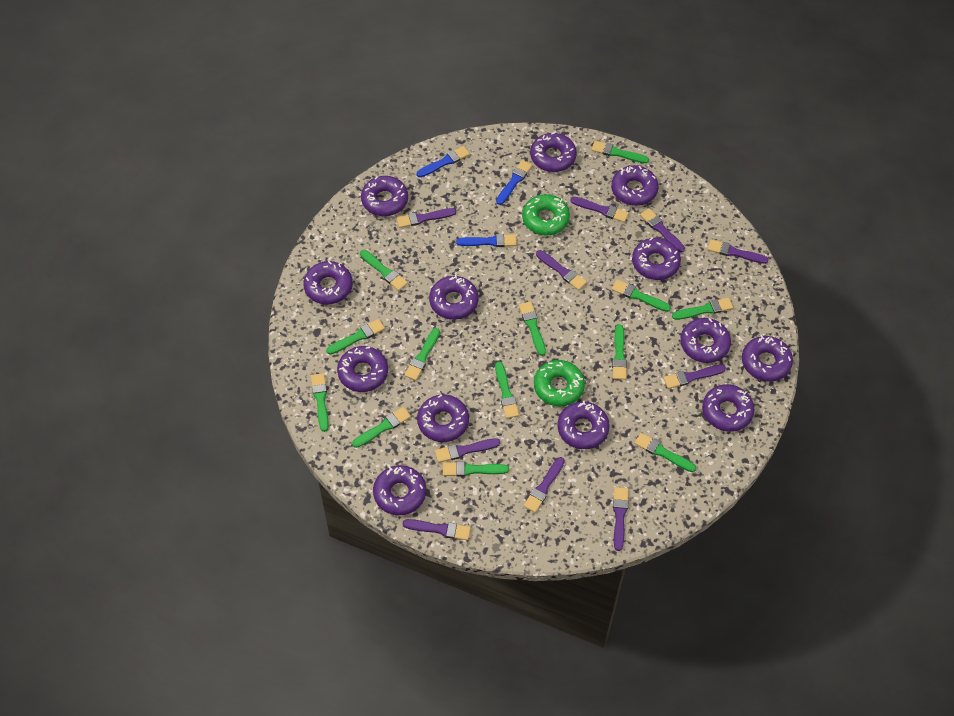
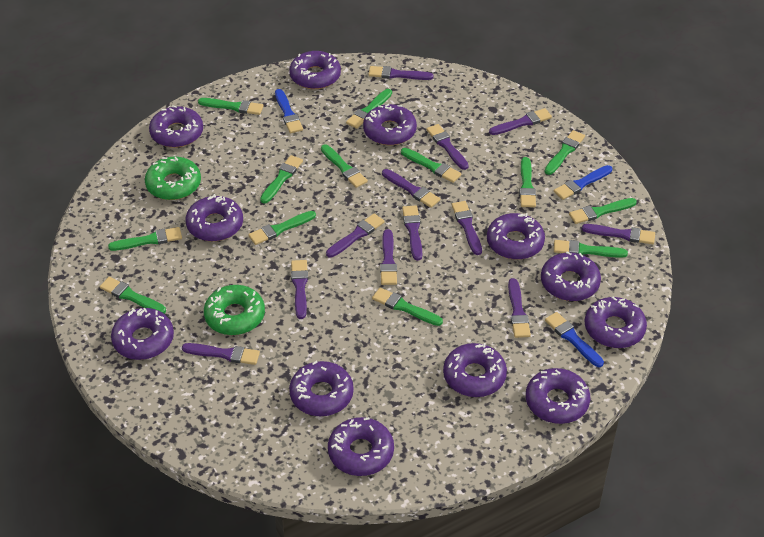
purple brush: [397,208,456,228] [403,519,471,540] [435,438,500,463] [524,457,565,513] [536,250,587,290] [571,197,629,222] [613,487,628,551] [640,208,685,253] [664,365,726,389] [708,239,768,264] = 10 -> [182,343,260,365] [291,260,308,319] [326,213,384,258] [368,66,433,80] [380,229,397,285] [382,169,440,208] [402,205,422,261] [426,124,469,170] [452,201,482,255] [489,108,552,135] [508,278,531,338] [582,224,655,244] = 12
purple donut: [303,261,353,305] [337,346,388,392] [361,176,408,216] [373,465,426,515] [417,394,469,442] [429,275,479,320] [530,132,577,172] [557,401,610,449] [611,165,659,206] [632,237,681,280] [680,318,731,363] [702,384,754,432] [742,335,793,382] = 13 -> [111,308,174,360] [149,105,203,148] [186,194,243,241] [289,51,341,89] [289,361,354,416] [328,417,394,476] [363,104,417,145] [443,343,507,397] [487,213,545,260] [526,368,590,424] [541,251,601,301] [585,297,647,348] = 12

